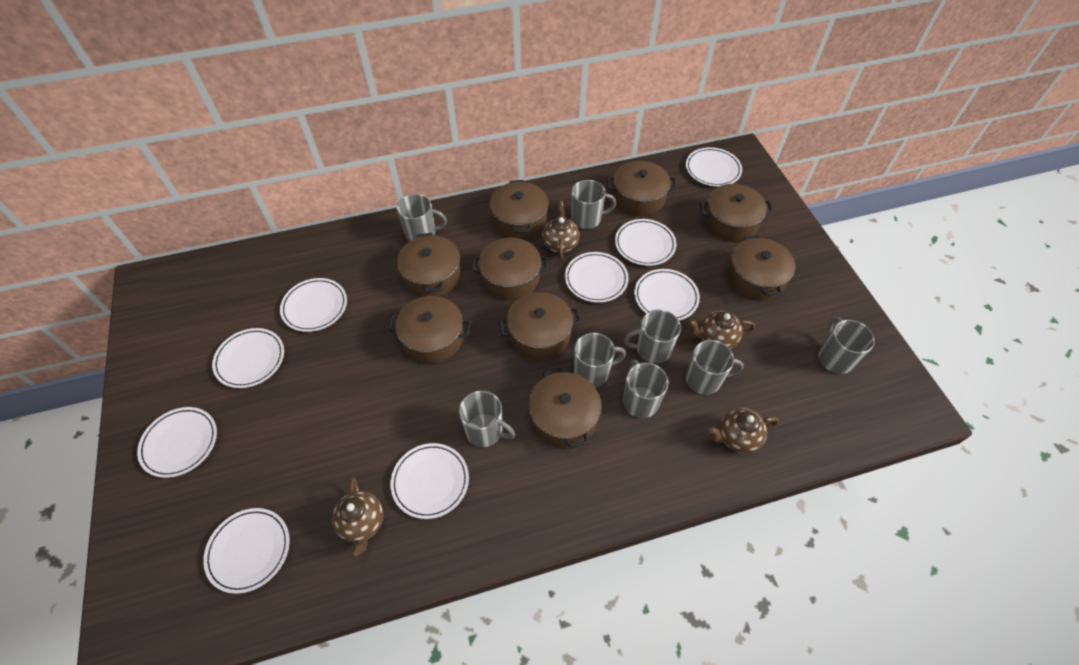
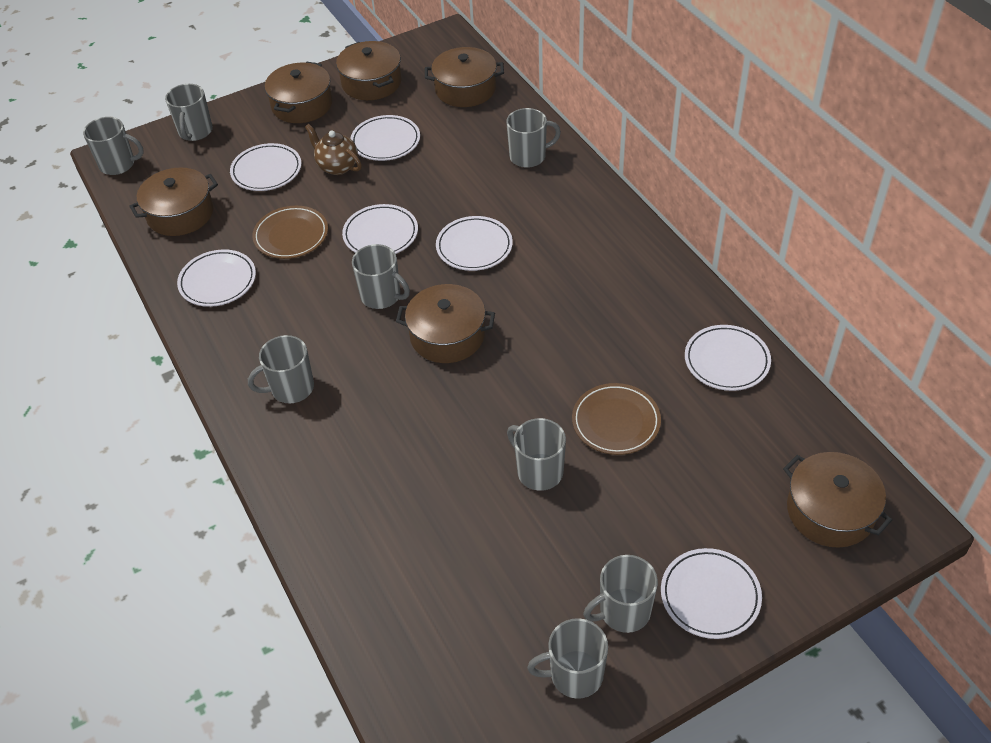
brown plate: none = 0 -> [252,206,328,259] [572,383,661,455] = 2
brown pot: [388,296,471,363] [397,232,461,297] [472,238,548,300] [490,180,548,239] [499,292,581,360] [528,367,601,449] [607,161,677,216] [700,184,773,241] [727,235,795,300] = 9 -> [129,167,218,236] [265,62,332,123] [336,41,402,100] [396,284,495,363] [425,47,504,107] [783,452,892,548] = 6
brown teapot: [332,477,383,556] [542,201,580,259] [687,310,755,349] [708,408,779,454] = 4 -> [305,124,362,175] = 1
white plate: [137,407,217,478] [203,508,290,594] [212,328,284,388] [280,278,347,332] [390,443,469,519] [565,252,629,303] [615,219,676,266] [634,269,700,321] [686,147,742,187] = 9 -> [177,249,256,307] [230,143,301,191] [342,204,418,254] [350,115,420,161] [436,216,513,271] [661,548,762,639] [685,325,771,391] = 7

